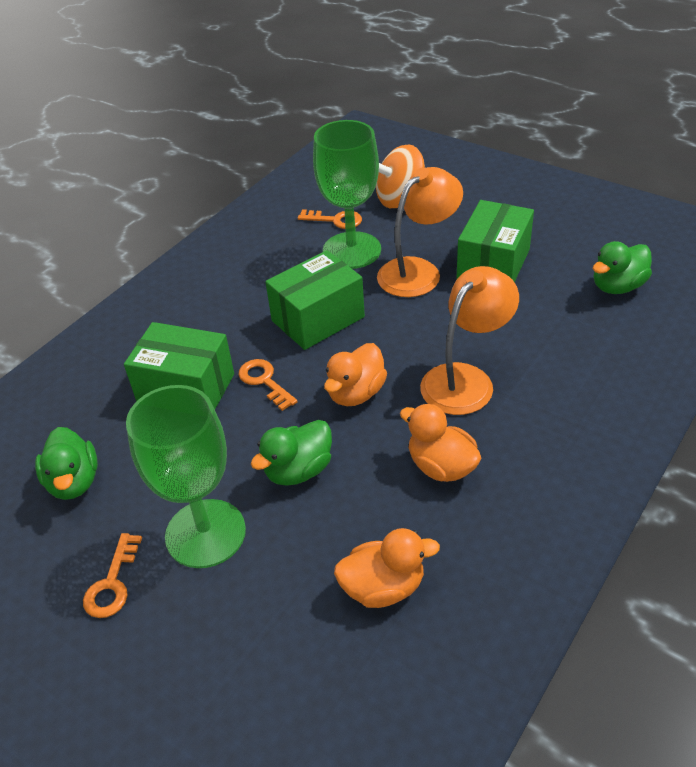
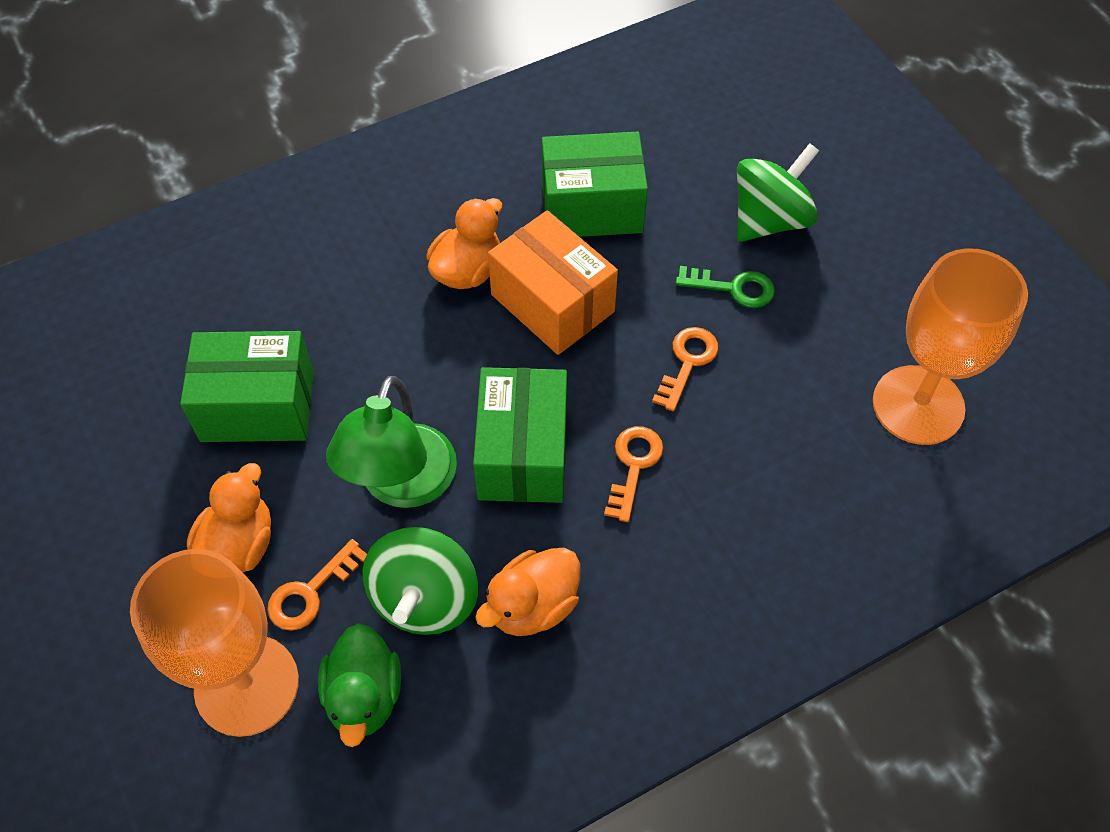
green duck: [35,427,98,500] [251,420,332,485] [593,241,652,294] = 3 -> [318,623,401,747] = 1
green goblet: [126,385,246,568] [313,120,381,269] = 2 -> none = 0
green key: none = 0 -> [675,266,775,308] = 1
green lamp: none = 0 -> [326,376,457,508] = 1
green spinning top: none = 0 -> [363,527,478,635] [737,143,819,242] = 2
orange box: none = 0 -> [488,210,618,355] = 1
orange goblet: none = 0 -> [130,549,299,737] [873,248,1028,445] = 2
orange lamp: [377,167,463,297] [420,266,519,415] = 2 -> none = 0
orange spinning top: [376,144,425,208] = 1 -> none = 0

